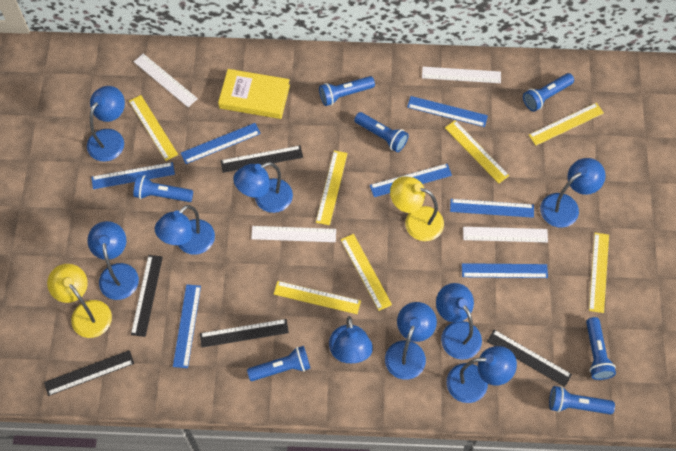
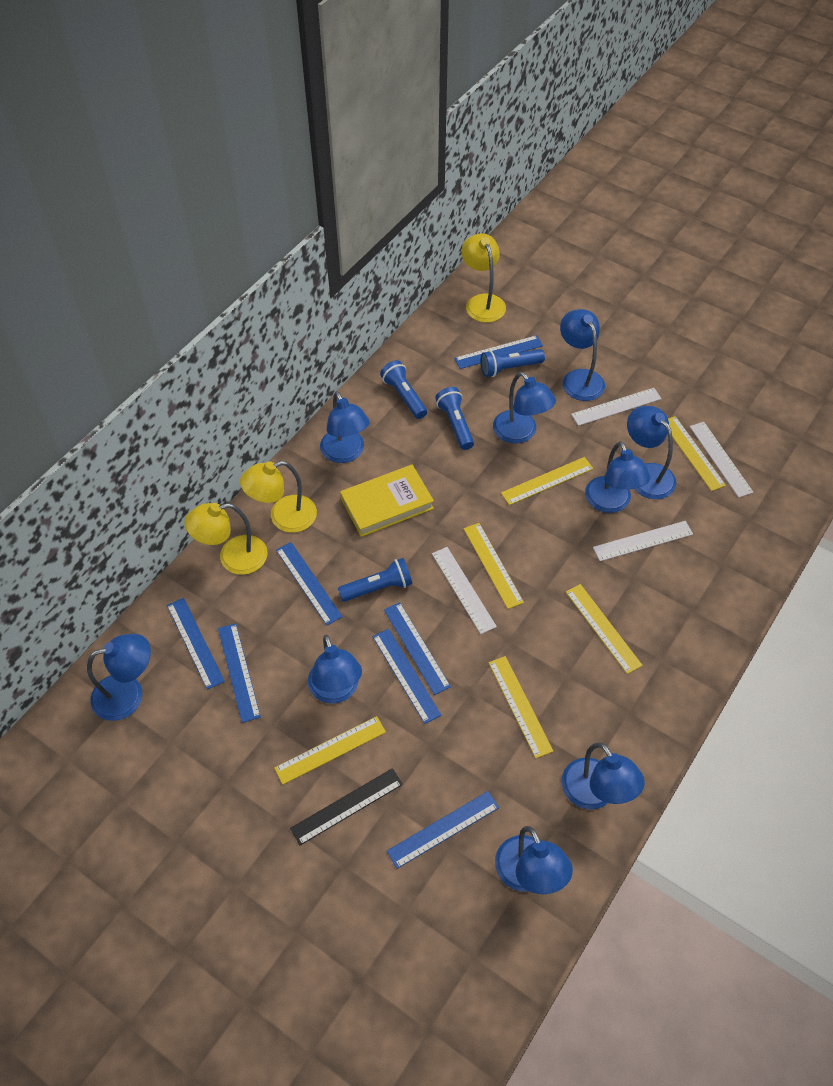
black ruler: [44,350,134,396] [131,255,163,337] [200,319,289,348] [220,146,303,173] [487,330,572,387] = 5 -> [290,768,403,845] = 1
blue flashlight: [133,175,193,202] [247,346,311,381] [319,76,375,106] [354,112,409,152] [523,73,574,112] [549,386,615,414] [586,317,616,380] = 7 -> [338,558,412,602] [380,360,427,419] [435,387,474,450] [481,349,545,377] = 4
yellow lamp: [47,264,112,338] [390,176,444,241] = 2 -> [184,503,268,575] [240,461,317,533] [462,233,506,322] = 3
yellow ruler: [129,95,178,161] [274,281,361,314] [316,151,348,225] [341,234,392,311] [445,120,509,183] [529,103,604,145] [589,233,609,313] = 7 -> [274,716,386,785] [464,523,524,609] [489,656,553,758] [501,457,593,505] [566,584,643,674] [668,416,726,491] = 6

